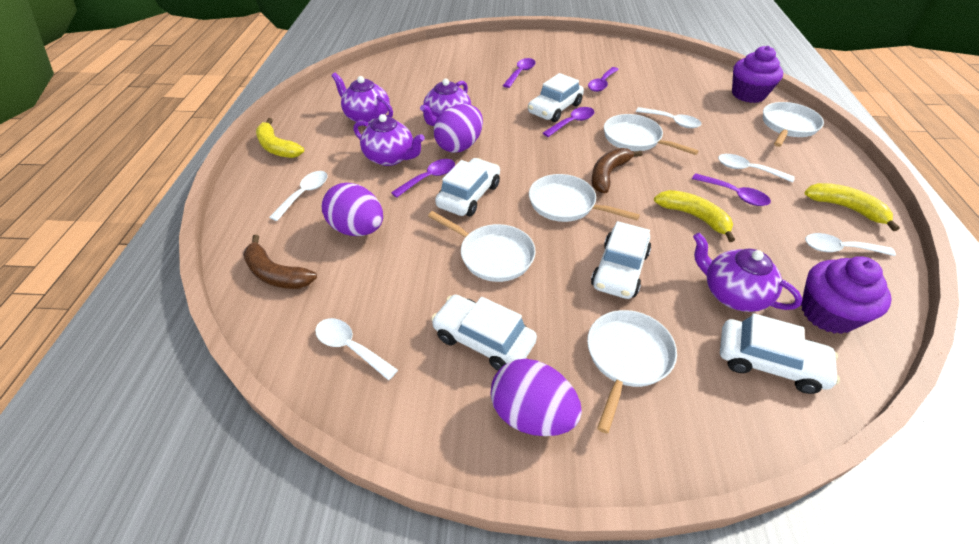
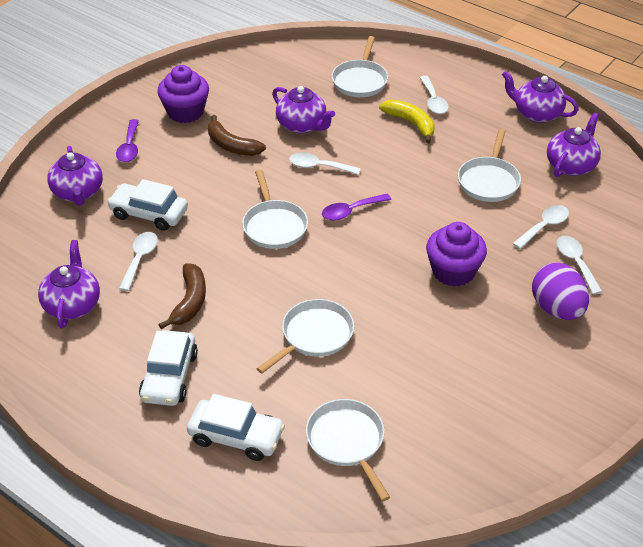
purple egg: [321,183,383,236] [433,104,483,153] [490,359,582,436] = 3 -> [532,262,589,320] = 1
purple spoon: [391,159,455,198] [503,58,536,88] [543,107,594,137] [588,67,619,92] [692,173,771,206] = 5 -> [116,119,139,162] [322,194,391,221] = 2
purple teapot: [331,73,393,125] [354,114,425,166] [420,79,471,126] [693,232,803,312] = 4 -> [38,240,100,328] [47,146,103,206] [272,86,335,134] [502,71,579,123] [547,113,601,177] = 5
white car: [431,295,537,371] [435,158,500,216] [528,73,584,122] [591,221,651,299] [720,313,840,394] = 5 -> [107,179,188,231] [139,330,198,406] [187,394,285,461] = 3
yellow banana: [256,118,304,158] [654,190,735,242] [804,183,900,231] = 3 -> [379,99,435,143] = 1

